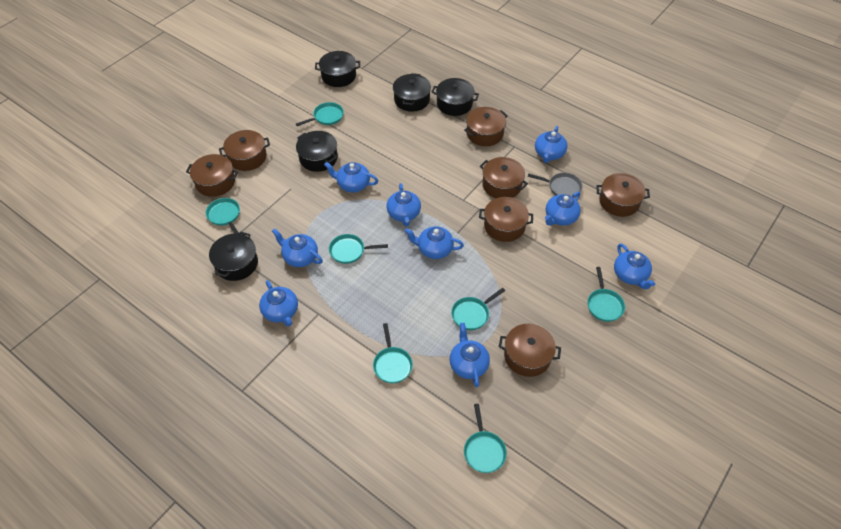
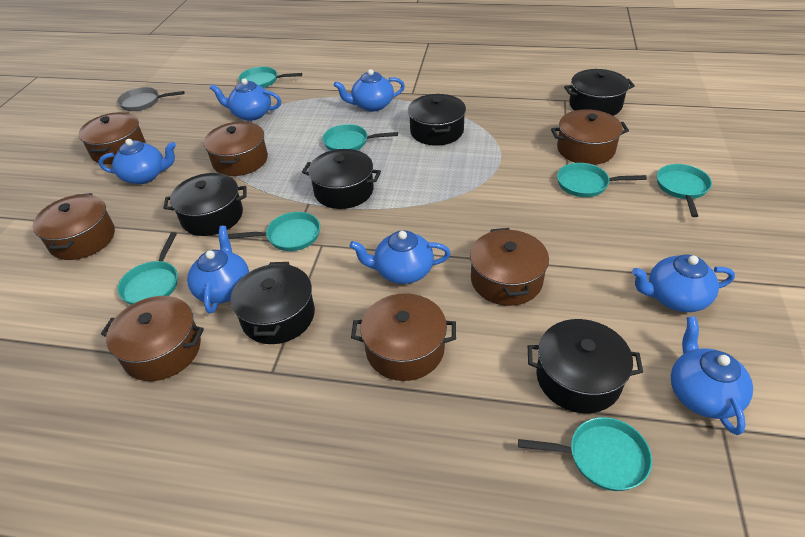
black pot: [209,231,258,281] [296,131,338,172] [315,51,360,87] [393,73,431,112] [432,78,479,116] = 5 -> [163,173,247,236] [231,262,315,344] [302,149,381,209] [408,94,466,146] [528,319,643,413] [564,69,635,116] = 6
blue teapot: [259,280,298,327] [272,228,323,267] [324,162,378,193] [387,183,421,226] [405,226,464,259] [450,323,490,388] [535,126,567,163] [545,192,581,226] [614,244,655,289] = 9 -> [98,139,176,184] [187,226,249,314] [210,78,281,121] [334,69,405,112] [349,230,451,284] [632,255,735,312] [671,316,753,435] = 7

